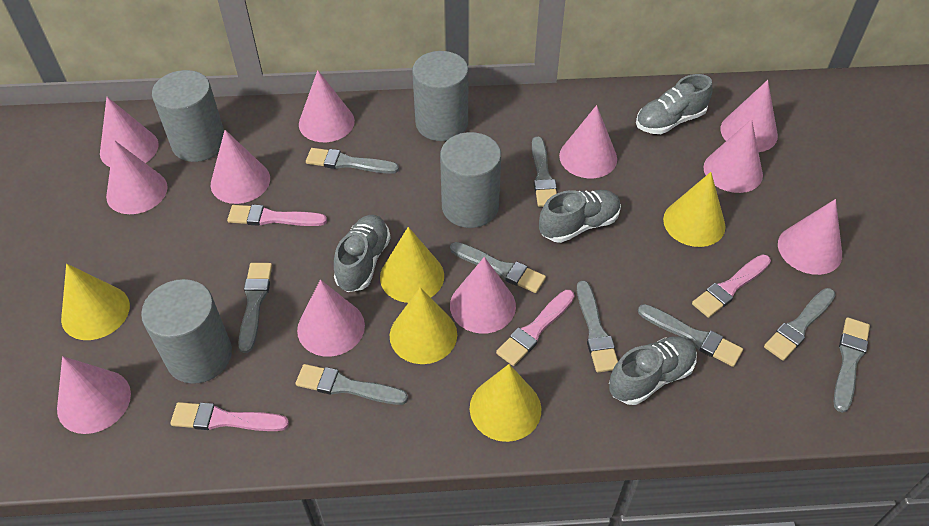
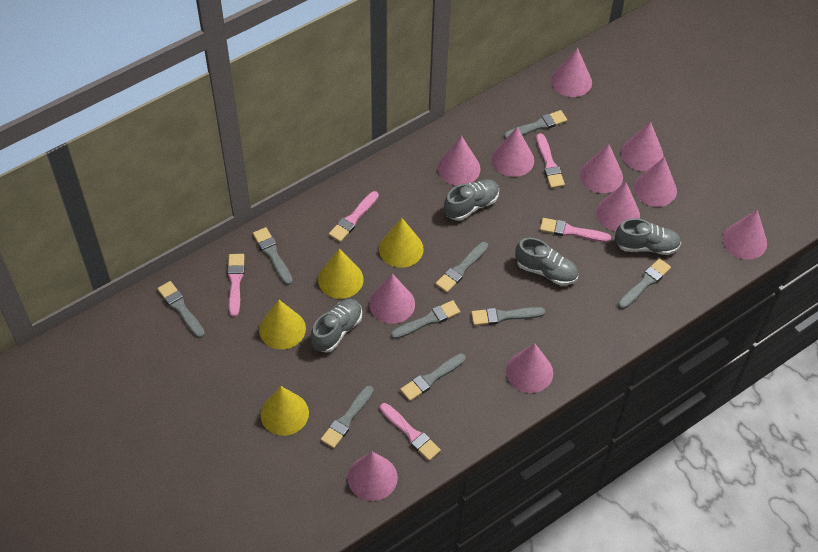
grey cylinder: [141,279,232,384] [152,70,224,162] [412,51,468,141] [440,132,501,228] = 4 -> none = 0
pink brush: [170,402,289,431] [227,205,327,226] [496,290,575,366] [692,254,771,318] = 4 -> [227,254,245,317] [329,191,379,242] [380,403,441,461] [536,133,565,188] [540,218,611,242] = 5
yellow cone: [61,264,130,340] [380,227,444,303] [390,287,457,364] [470,364,541,442] [663,172,726,247] = 5 -> [259,300,306,349] [260,386,309,436] [318,249,364,299] [379,218,424,268] = 4

